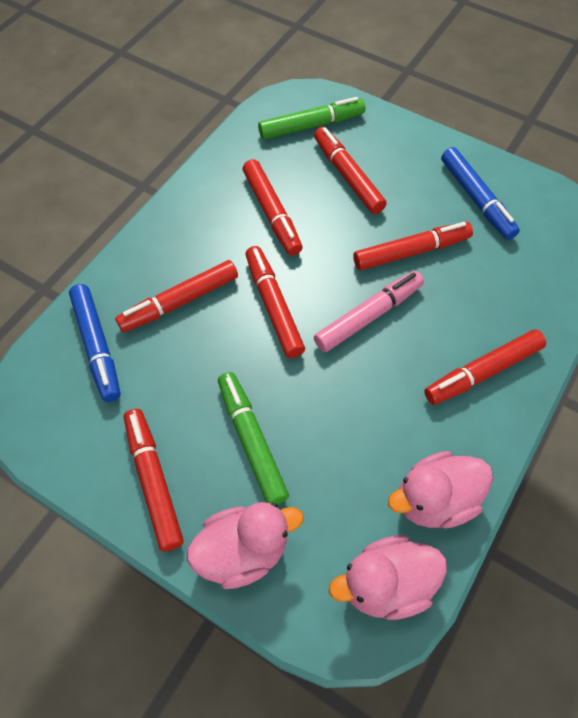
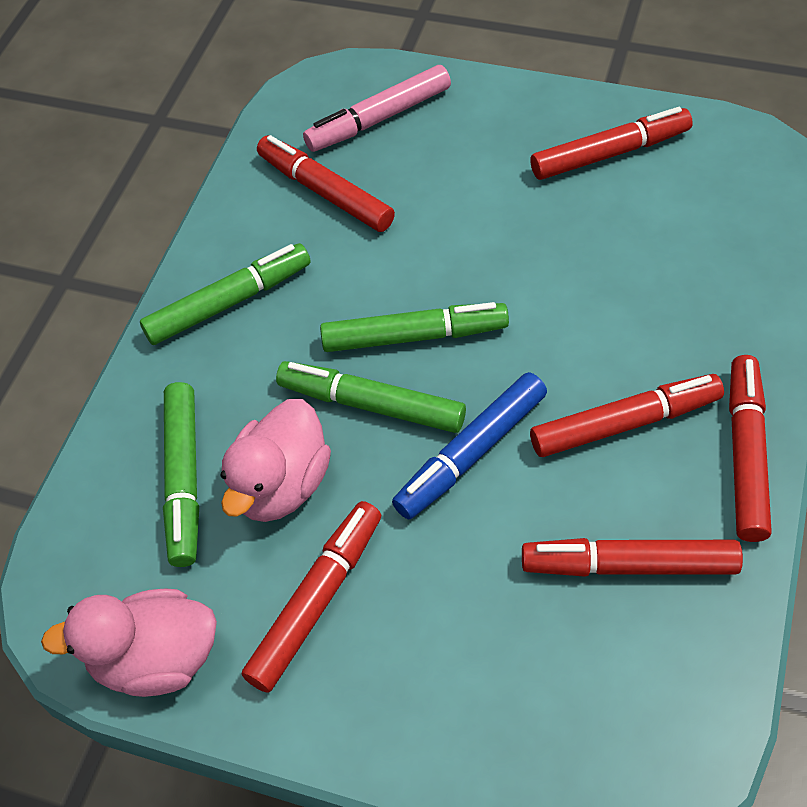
blue marker: [69,284,121,402] [441,147,520,240] = 2 -> [392,372,547,519] = 1
green marker: [218,372,289,505] [258,97,366,139] = 2 -> [140,243,311,345] [163,382,199,567] [276,361,466,433] [320,302,509,352] = 4
pink duck: [187,502,303,589] [329,535,447,620] [388,451,493,528] = 3 -> [41,589,217,697] [221,399,331,522] = 2
red marker: [115,260,238,332] [124,409,184,552] [243,159,303,256] [246,246,305,358] [314,127,387,214] [353,222,473,270] [424,330,546,405] = 7 -> [242,501,381,692] [257,135,395,232] [522,538,743,577] [530,107,693,180] [530,374,724,457] [729,355,772,542] = 6

